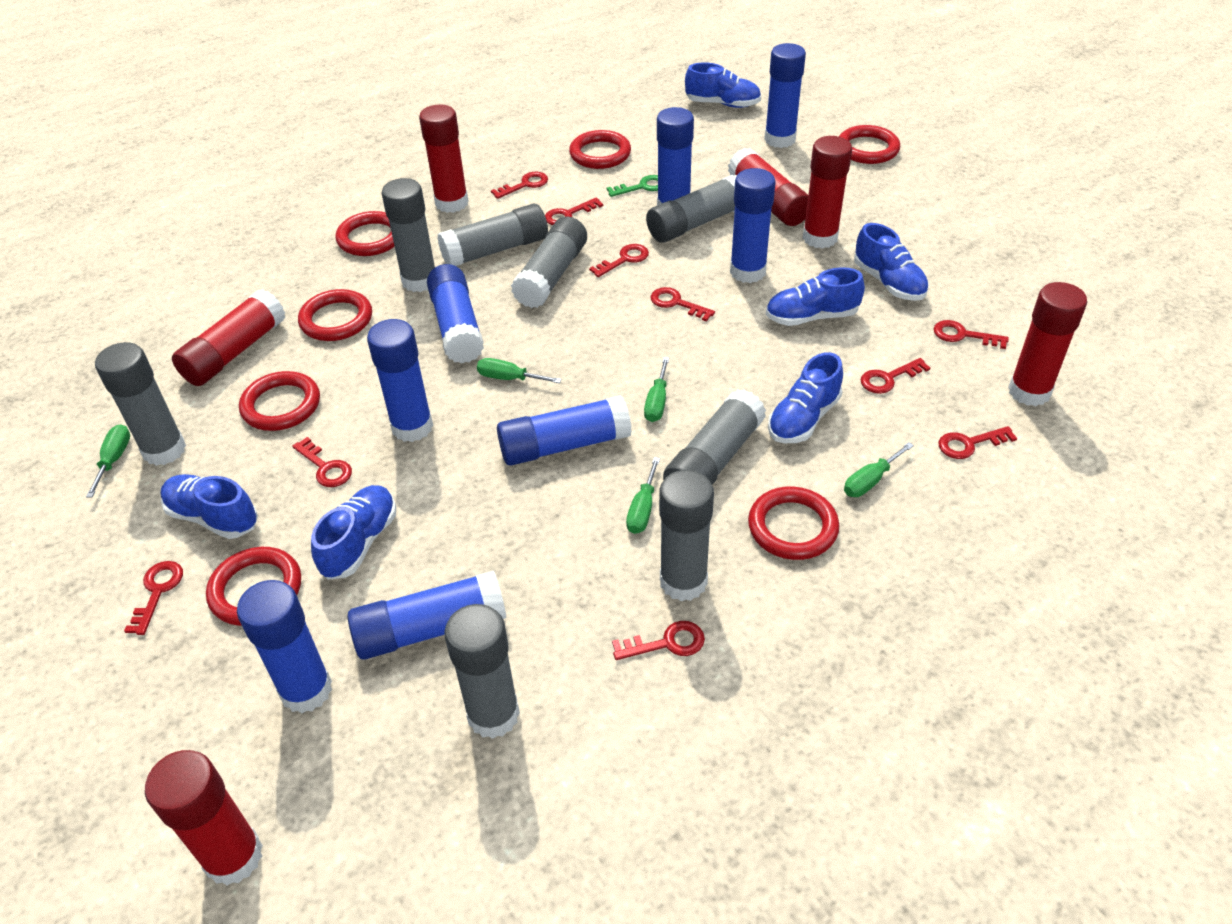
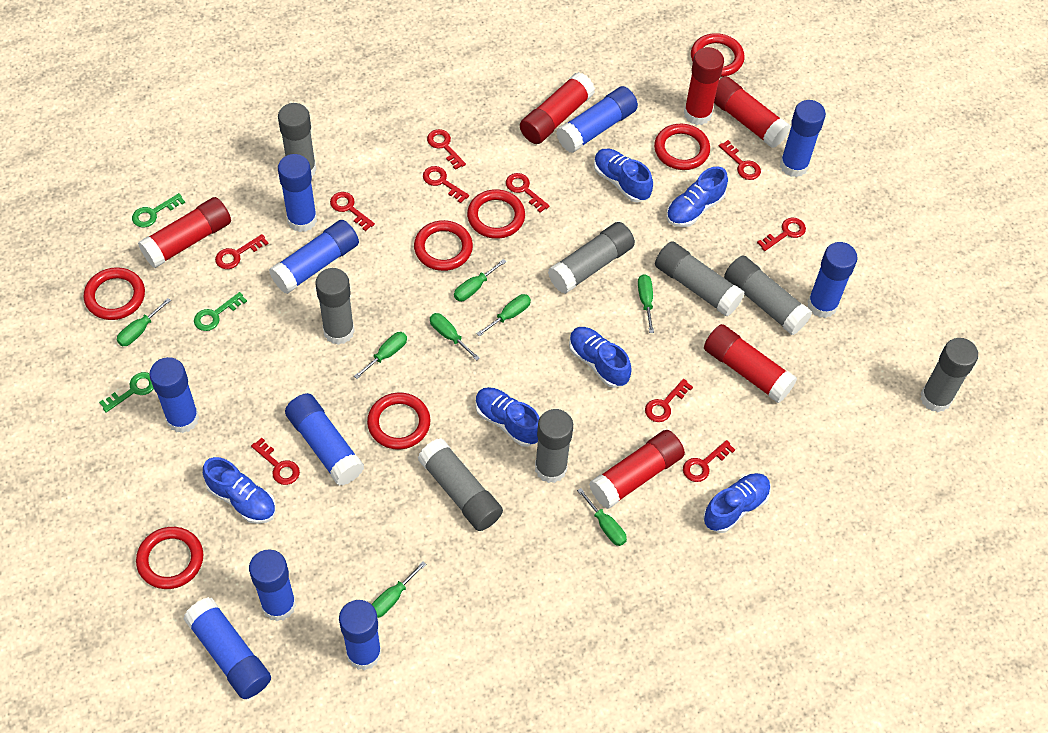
blue glue stick: [237,580,332,713] [347,571,506,660] [367,319,433,442] [427,264,484,363] [497,395,632,465] [657,107,694,205] [730,168,776,283] [764,43,806,148] = 8 -> [149,357,199,433] [183,597,271,699] [249,549,296,621] [269,220,359,294] [278,154,317,232] [285,393,364,486] [339,600,382,670] [556,86,638,153] [780,100,826,177] [807,242,858,318] = 10
green key: [607,175,658,197] = 1 -> [99,372,154,413] [132,193,185,227] [194,292,247,331] = 3
green screwdriver: [86,424,130,497] [477,358,562,383] [626,457,660,534] [644,357,669,422] [844,442,914,497] = 5 -> [117,298,171,346] [354,332,407,379] [372,561,426,618] [430,313,480,361] [454,259,506,301] [476,294,531,337] [577,488,627,546] [638,274,654,333] = 8

